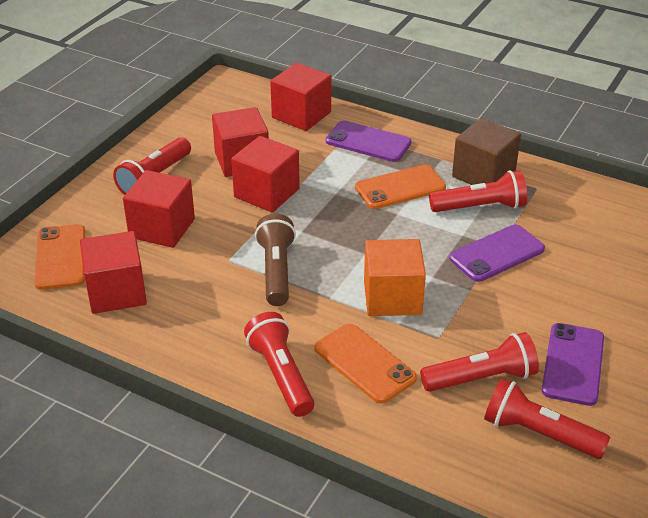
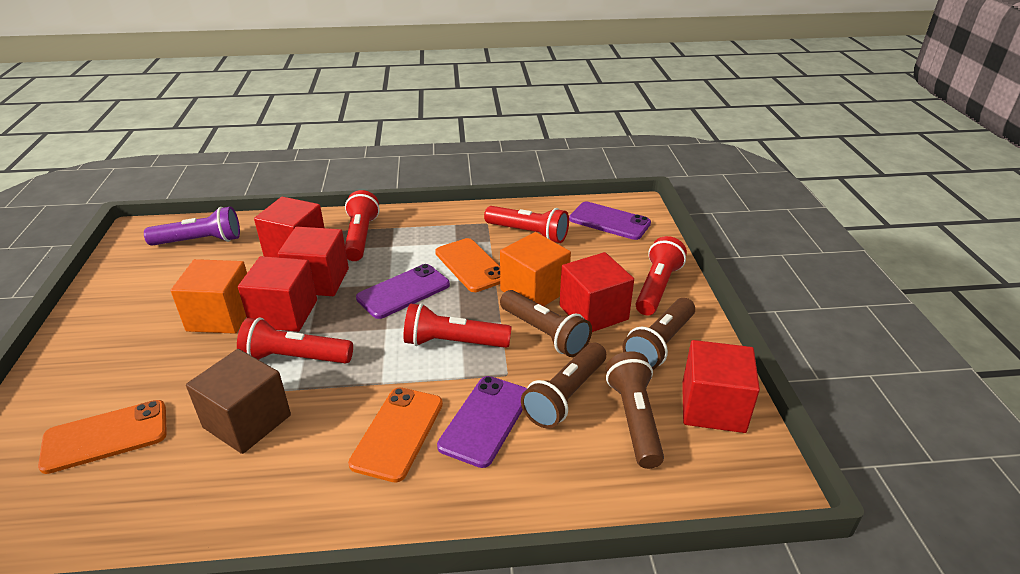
brown flashlight: [255,214,296,306] = 1 -> [500,290,592,357] [521,343,606,428] [606,351,664,469] [623,298,695,370] = 4
orange cube: [364,239,426,316] = 1 -> [171,259,247,334] [500,232,571,306] = 2
purple flashlight: none = 0 -> [144,207,240,246] = 1

